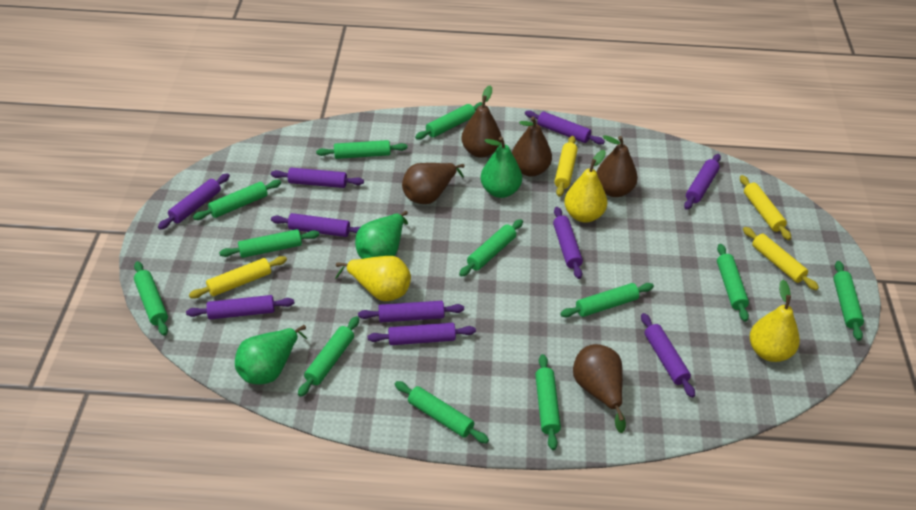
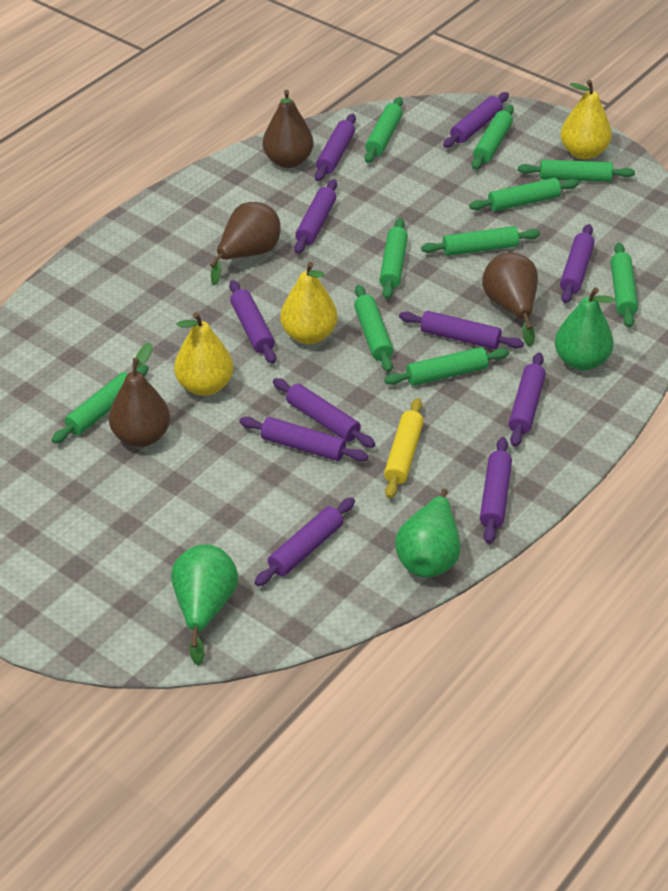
brown pear: [402,163,464,204] [461,86,501,158] [512,116,552,176] [573,344,626,433] [597,135,638,197] = 5 -> [109,343,170,447] [210,202,281,285] [263,90,314,168] [482,253,538,347] = 4
green rolling pin: [134,261,168,336] [193,180,281,220] [219,229,320,258] [298,316,359,397] [316,140,408,159] [395,381,489,444] [415,102,482,140] [459,219,523,277] [535,354,561,450] [560,283,654,317] [717,244,749,322] [833,261,864,341] = 12 -> [52,365,149,444] [354,285,393,372] [365,97,403,163] [379,218,408,299] [384,347,509,386] [421,226,540,256] [469,178,579,211] [472,105,514,170] [518,160,635,182] [611,243,638,328] = 10
purple rolling pin: [158,173,230,230] [186,295,294,320] [271,168,364,188] [271,213,360,237] [358,301,464,322] [368,323,476,345] [525,110,605,145] [553,207,583,279] [641,313,695,398] [684,154,721,210] = 10 -> [229,280,276,364] [239,417,368,462] [255,497,355,586] [273,378,375,448] [294,179,337,254] [315,114,356,181] [399,311,524,349] [443,92,509,148] [480,437,512,544] [509,353,546,447] [560,224,594,304] = 11
yellow rolling pin: [189,256,287,299] [554,136,578,197] [740,175,791,240] [743,227,819,291] = 4 -> [384,398,424,499] = 1

